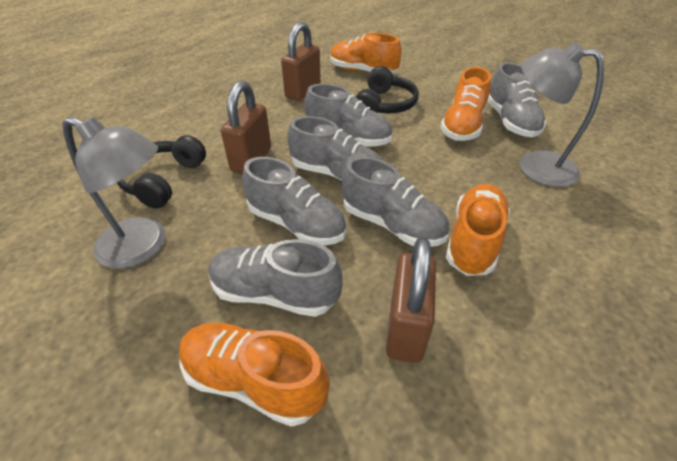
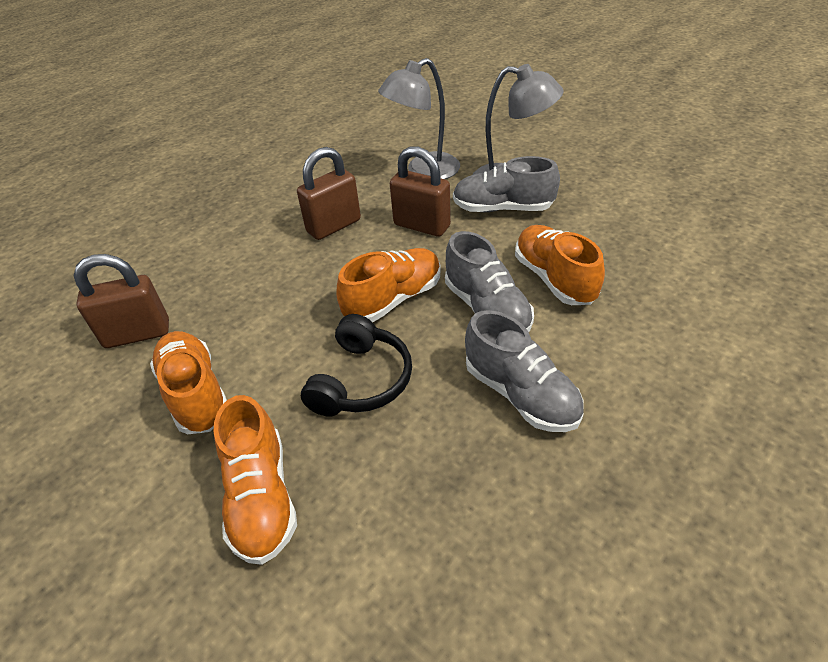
black headphones: [117,135,206,209] [356,66,419,113] = 2 -> [301,314,412,417] = 1
grey shoe: [208,239,342,317] [242,157,347,246] [287,116,383,181] [305,84,392,146] [342,157,449,247] [487,62,546,137] = 6 -> [445,231,534,332] [453,156,560,212] [465,310,584,432] = 3

